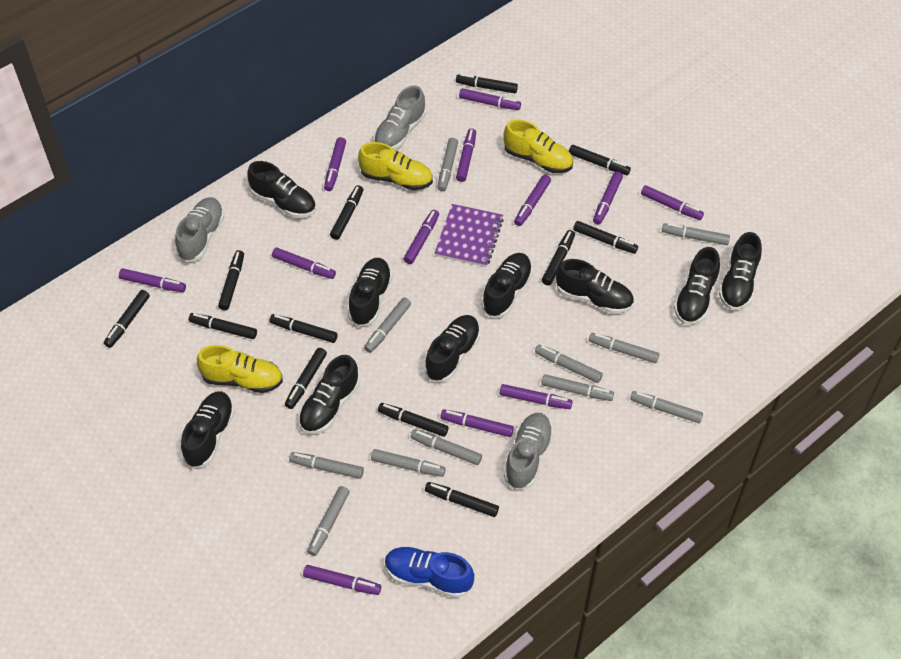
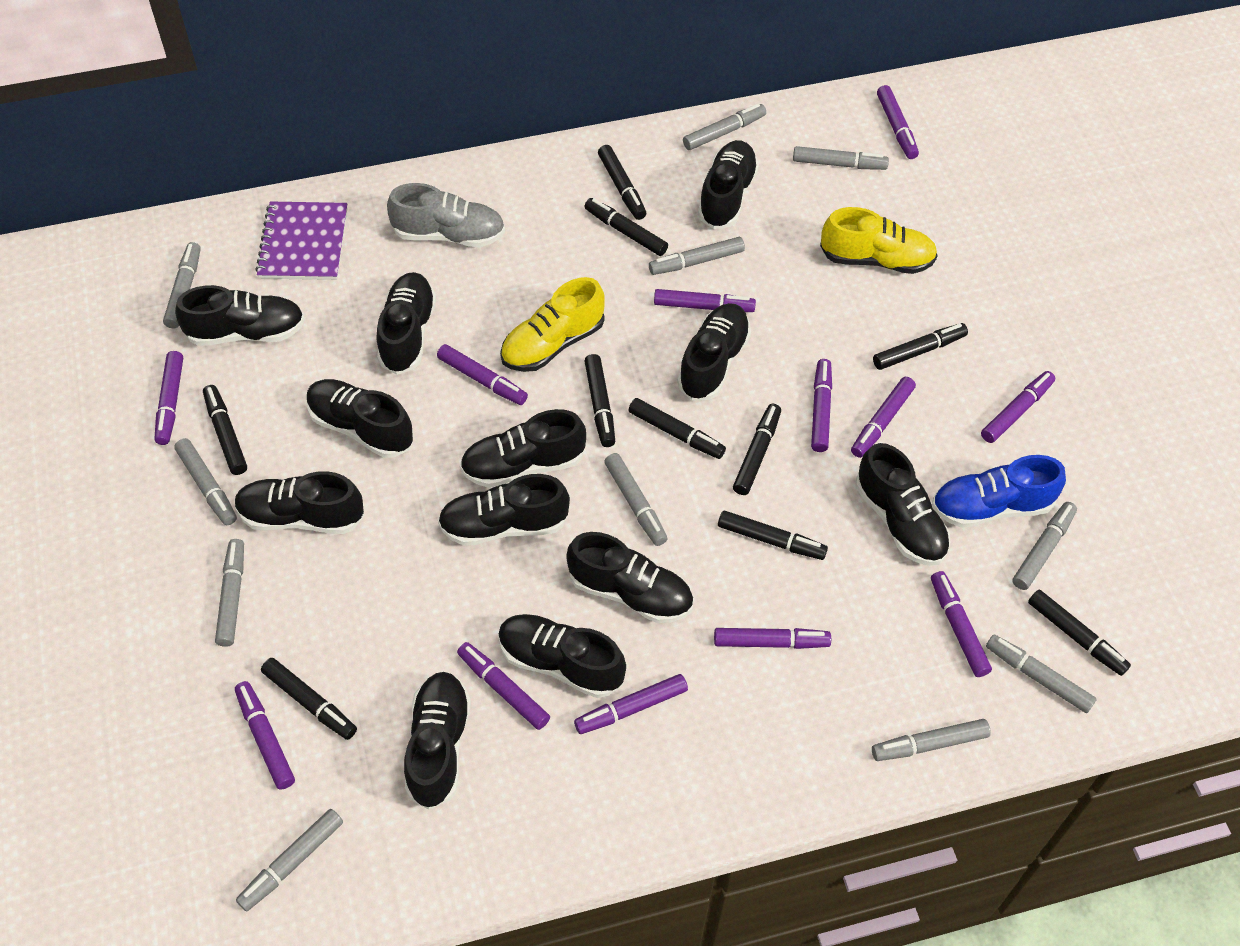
black marker: [104,290,150,348] [189,313,257,339] [218,250,244,310] [269,314,338,343] [285,348,327,409] [330,185,363,240] [378,403,449,437] [425,482,499,517] [456,74,518,93] [542,230,575,285] [569,145,631,175] [573,221,638,254] = 12 -> [203,385,247,475] [261,658,357,740] [584,198,668,256] [585,354,615,447] [598,145,646,220] [628,398,726,459] [718,511,828,560] [733,404,781,495] [873,323,968,370] [1028,590,1131,676] = 10
black shoe: [181,391,235,468] [247,161,316,218] [298,355,360,434] [348,258,392,327] [424,315,480,382] [482,253,533,317] [556,259,634,314] [674,247,720,325] [719,232,762,310] = 9 -> [175,285,305,346] [234,471,364,534] [307,379,414,458] [377,272,436,375] [404,672,471,809] [438,474,570,546] [460,409,586,488] [498,614,626,698] [566,532,693,623] [677,303,751,401] [698,140,759,229] [856,443,950,566] = 12
grey shoe: [175,198,224,262] [374,86,426,150] [504,413,554,490] = 3 -> [387,183,505,247] = 1
yellow shoe: [197,345,283,393] [358,142,433,190] [503,119,573,173] = 3 -> [500,277,605,372] [820,207,938,274] = 2

